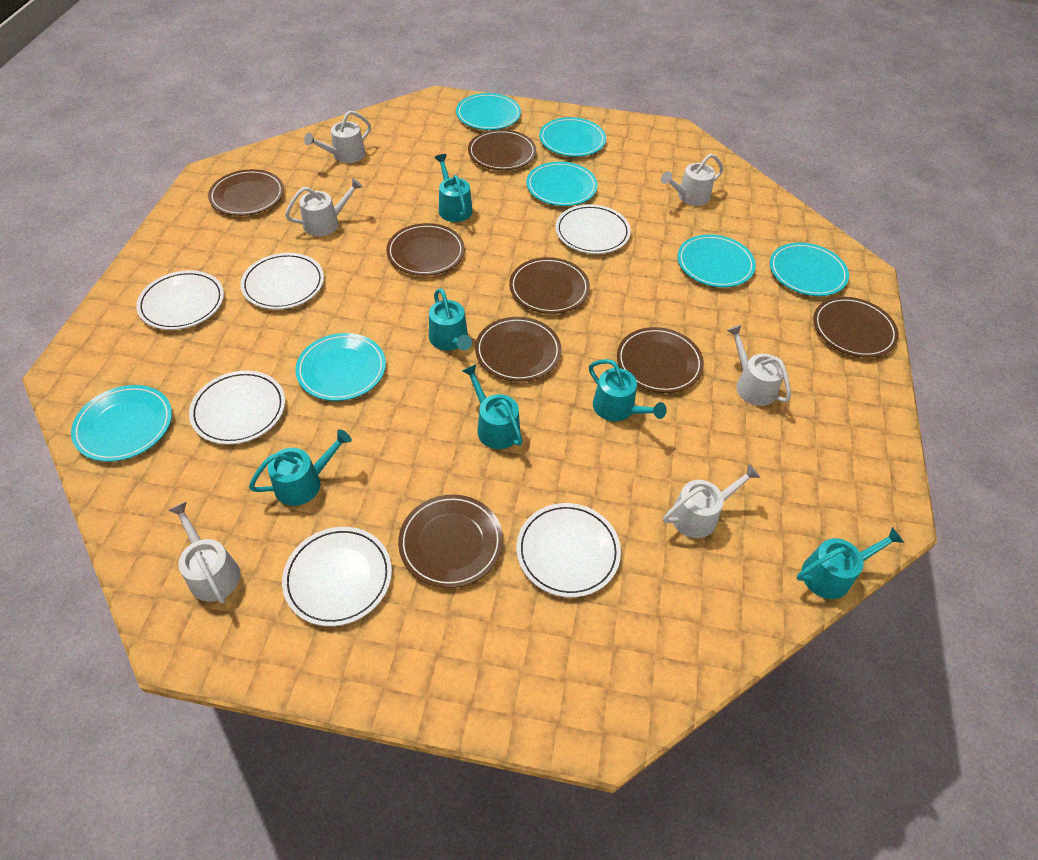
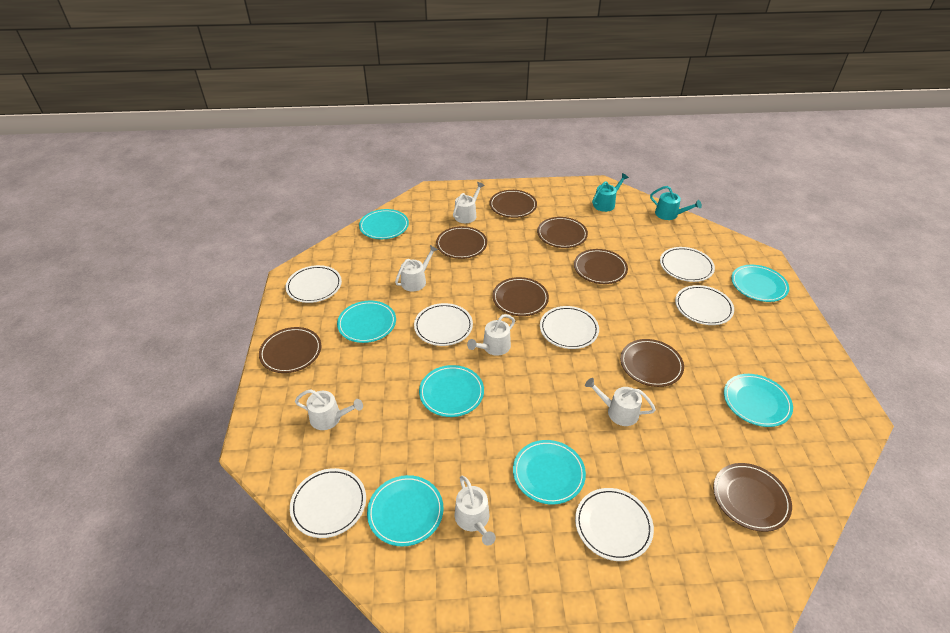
turquoise watering can: [249,429,352,506] [429,288,472,351] [435,154,473,222] [462,364,523,449] [589,359,667,421] [797,527,904,599] = 6 -> [592,173,629,212] [650,186,702,220] = 2
white plate: [136,270,224,330] [189,371,285,445] [241,253,324,310] [282,527,392,626] [517,503,621,597] [555,204,631,254] = 6 -> [286,265,342,303] [290,468,366,538] [414,303,473,346] [540,306,599,349] [575,488,654,561] [660,247,715,282] [675,285,734,325] = 7

